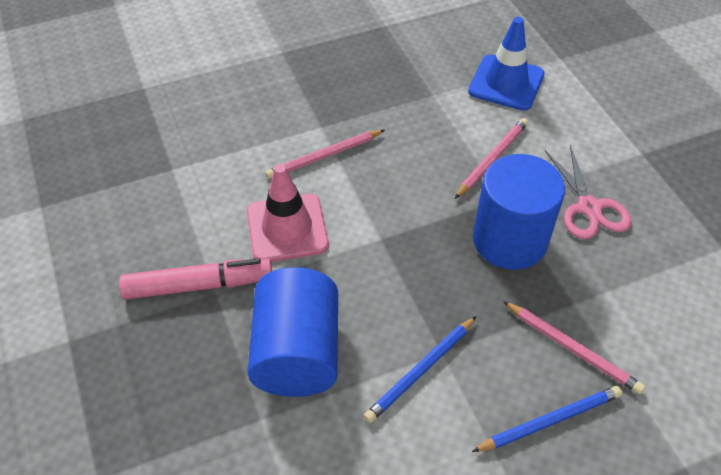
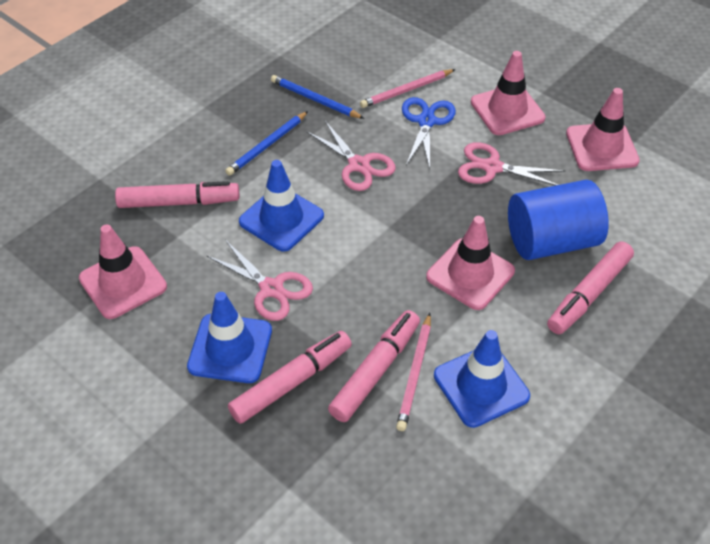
blue cylinder: [248,267,338,397] [473,154,565,270] = 2 -> [508,180,609,260] = 1
blue scissors: none = 0 -> [402,97,456,169] = 1
blue traffic cone: [468,17,544,111] = 1 -> [187,292,272,383] [239,160,324,252] [434,330,530,428] = 3
pink marker: [119,258,272,300] = 1 -> [115,181,239,208] [228,331,352,424] [328,310,420,422] [547,241,634,334] = 4
pink pencil: [265,130,385,179] [455,118,528,199] [503,301,645,394] = 3 -> [360,69,456,108] [396,313,431,431] = 2
pink scissors: [544,145,632,239] = 1 -> [207,240,313,321] [306,121,396,191] [458,142,565,186] = 3
pink traffic cone: [247,164,329,262] = 1 -> [79,225,167,319] [426,216,515,310] [471,51,546,135] [566,88,640,171] = 4

